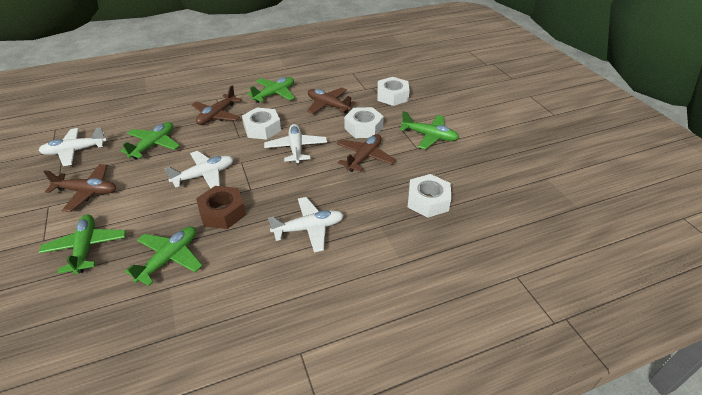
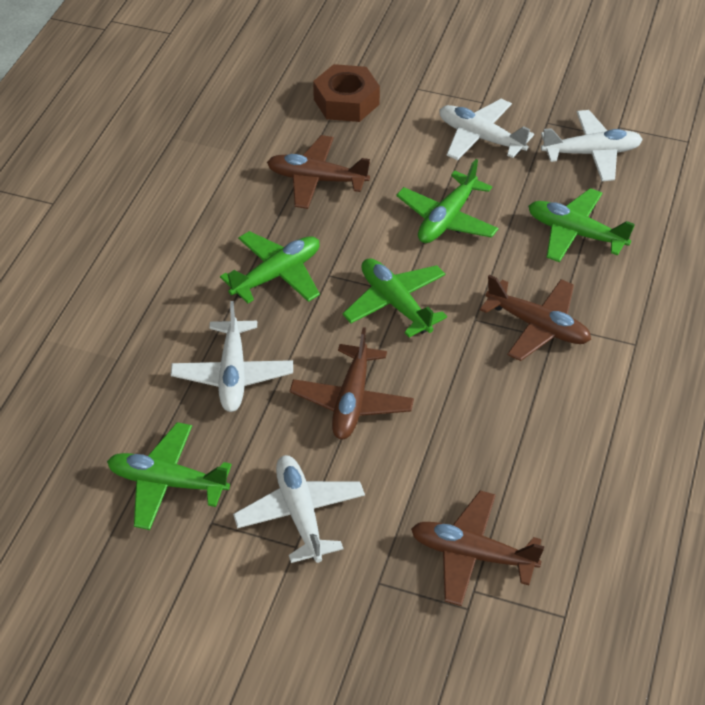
white nut: [242,108,281,140] [344,107,384,138] [377,77,410,106] [408,174,451,218] = 4 -> none = 0

